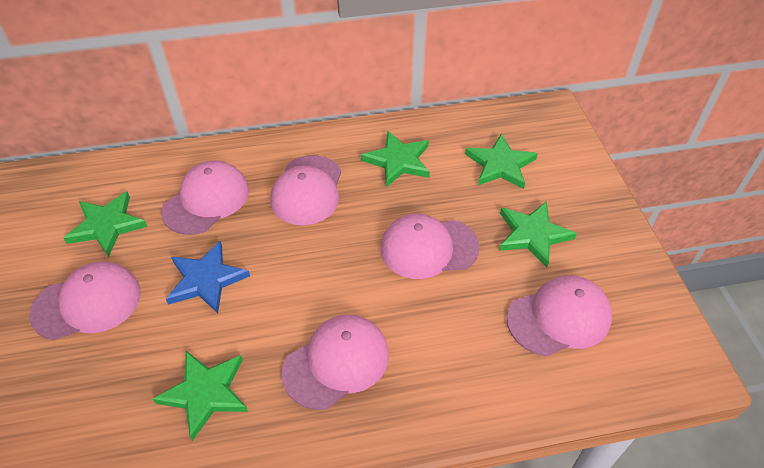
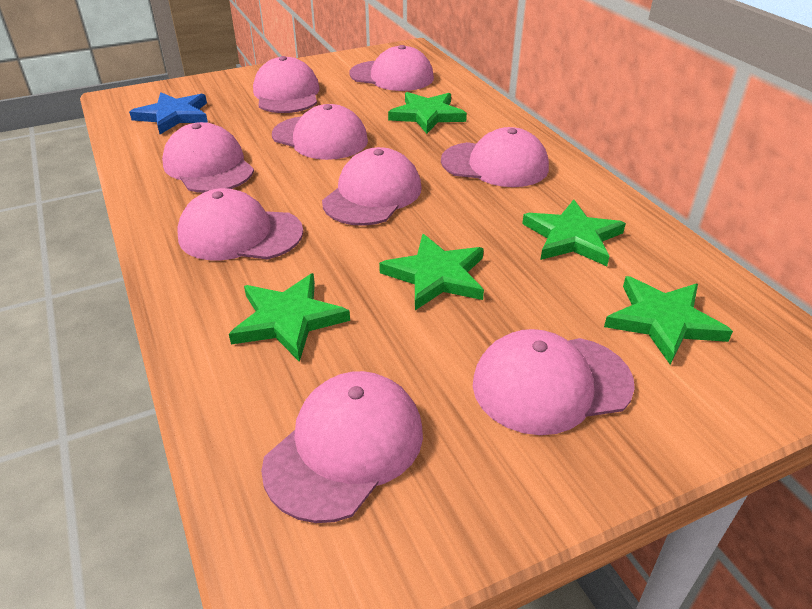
pink cap: [29,262,141,340] [161,160,249,235] [270,155,341,225] [281,315,389,410] [380,214,479,279] [507,275,612,356] = 6 -> [162,122,254,193] [178,188,303,260] [253,56,320,113] [261,371,423,523] [272,104,368,160] [322,147,422,226] [350,45,434,91] [441,127,549,187] [473,329,635,435] = 9

